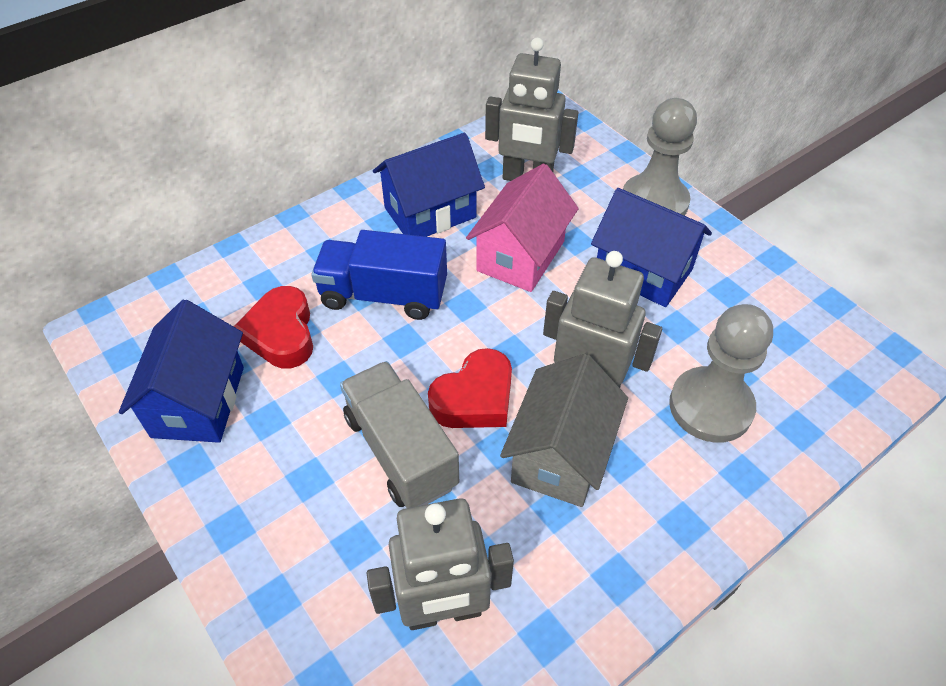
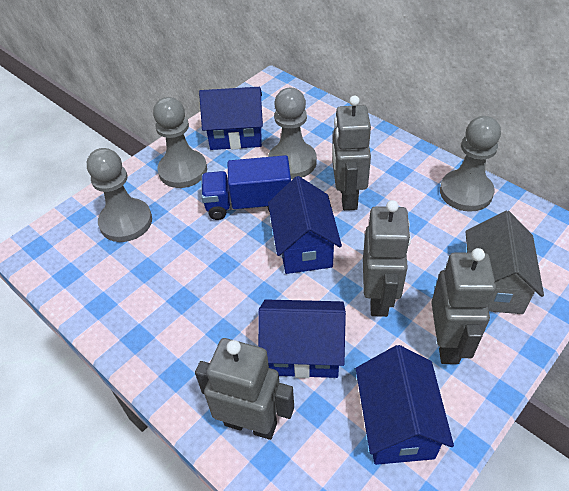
blue house: [119,300,244,443] [373,133,485,237] [591,188,712,307] = 3 -> [199,87,263,150] [258,299,346,378] [268,176,342,274] [356,345,454,465] = 4
grey pawn: [623,98,697,216] [669,304,773,443] = 2 -> [87,148,152,242] [153,97,207,188] [268,88,317,179] [440,116,501,212] = 4
grey robot: [367,498,514,630] [485,38,579,181] [543,251,662,388] = 3 -> [195,338,294,440] [332,95,371,210] [363,200,411,317] [431,248,496,364] = 4
grey truck: [340,361,459,508] = 1 -> none = 0
pink house: [466,164,579,292] = 1 -> none = 0
red heart: [234,286,313,369] [428,348,512,428] = 2 -> none = 0

